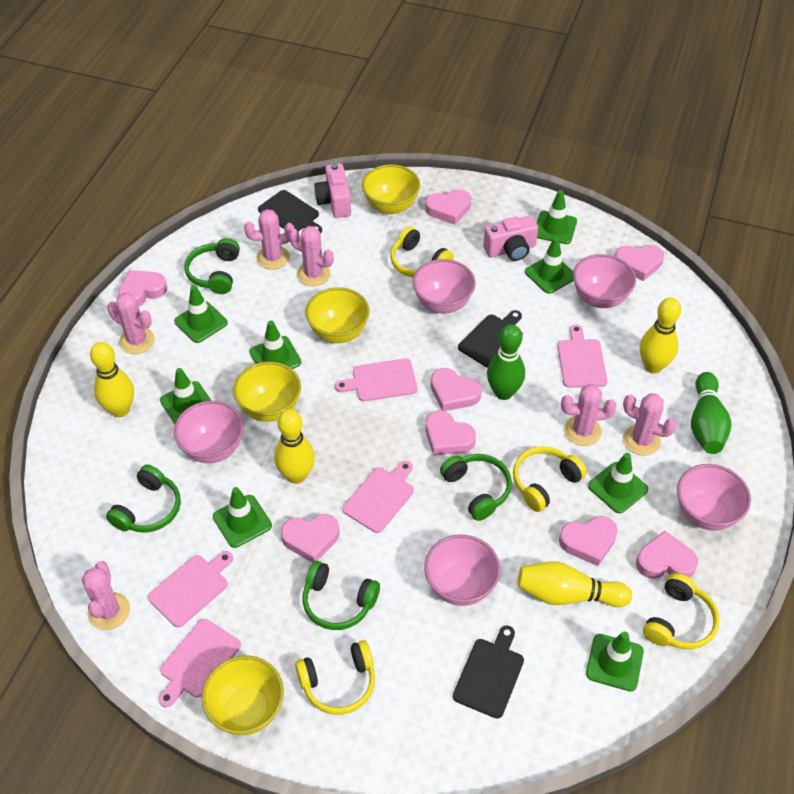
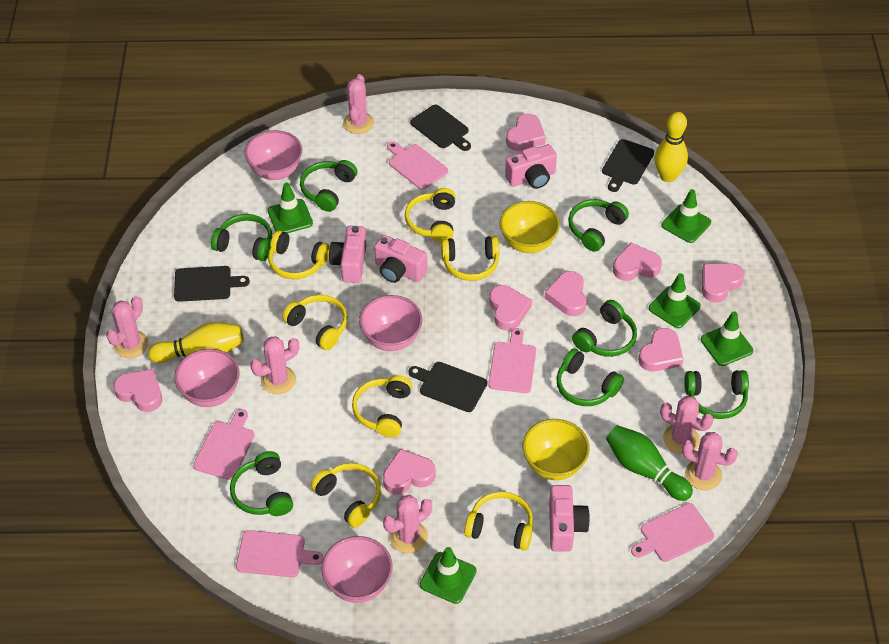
black cutting board: [258,190,322,234] [453,625,524,719] [458,310,523,368] = 3 -> [174,266,250,302] [409,362,487,412] [410,105,471,151] [602,139,654,192] = 4
green bowling pin: [487,324,525,400] [691,372,731,454] = 2 -> [606,425,693,501] = 1
green headphones: [106,464,181,533] [184,238,240,294] [302,561,380,630] [440,454,512,521] = 4 -> [211,214,272,261] [230,451,293,516] [300,160,357,212] [556,348,624,406] [568,199,629,252] [572,300,637,357] [684,370,749,419] = 7
green traffic cone: [160,368,211,424] [174,285,228,343] [213,487,272,548] [250,321,301,369] [525,237,574,294] [537,190,577,244] [586,631,644,691] [588,453,648,513] = 8 -> [268,182,313,233] [420,547,477,604] [649,273,701,328] [662,189,711,243] [701,311,753,366] = 5
pink bowl: [174,401,244,463] [413,259,476,313] [424,535,500,606] [573,254,636,308] [677,464,751,531] = 5 -> [174,349,240,407] [244,130,302,180] [321,536,393,603] [359,295,422,351] = 4
pink camera: [314,164,351,218] [483,216,538,261] = 2 -> [329,226,367,283] [374,235,427,283] [505,144,557,189] [549,485,590,552] = 4
yellow bowl: [202,656,284,735] [233,361,301,422] [305,287,370,343] [362,164,420,215] = 4 -> [500,201,560,253] [522,419,590,480] = 2
yellow bowling pin: [90,342,134,417] [274,409,315,484] [518,561,632,607] [640,298,681,373] = 4 -> [148,322,244,363] [655,112,688,182] = 2
yellow headphones: [295,640,375,715] [390,227,454,277] [513,446,587,512] [643,573,719,650] = 4 -> [268,230,330,279] [282,295,348,350] [311,463,381,528] [352,375,412,438] [405,188,456,243] [441,236,499,281] [464,491,533,551] = 7

